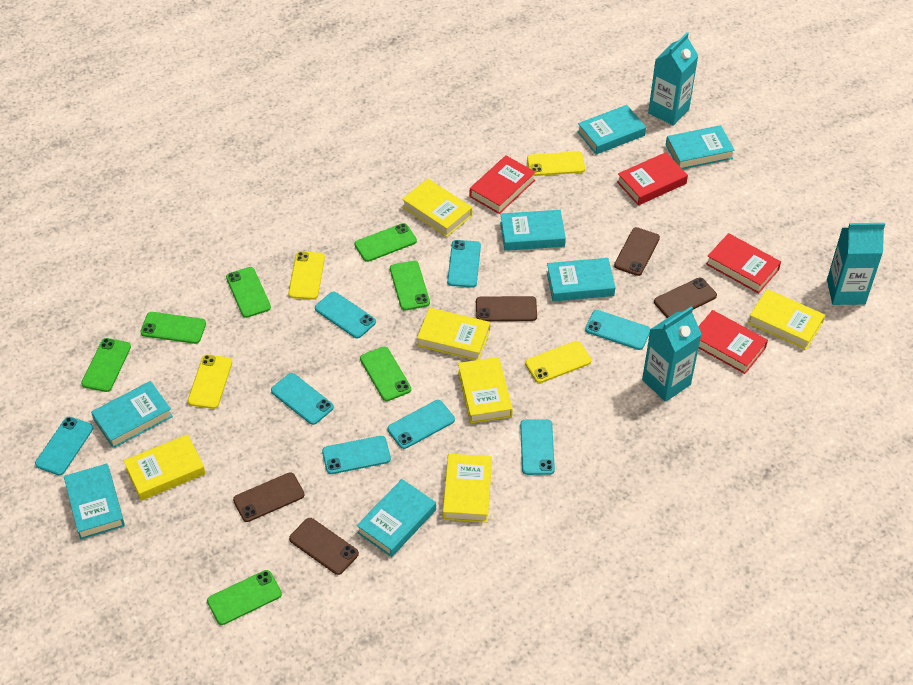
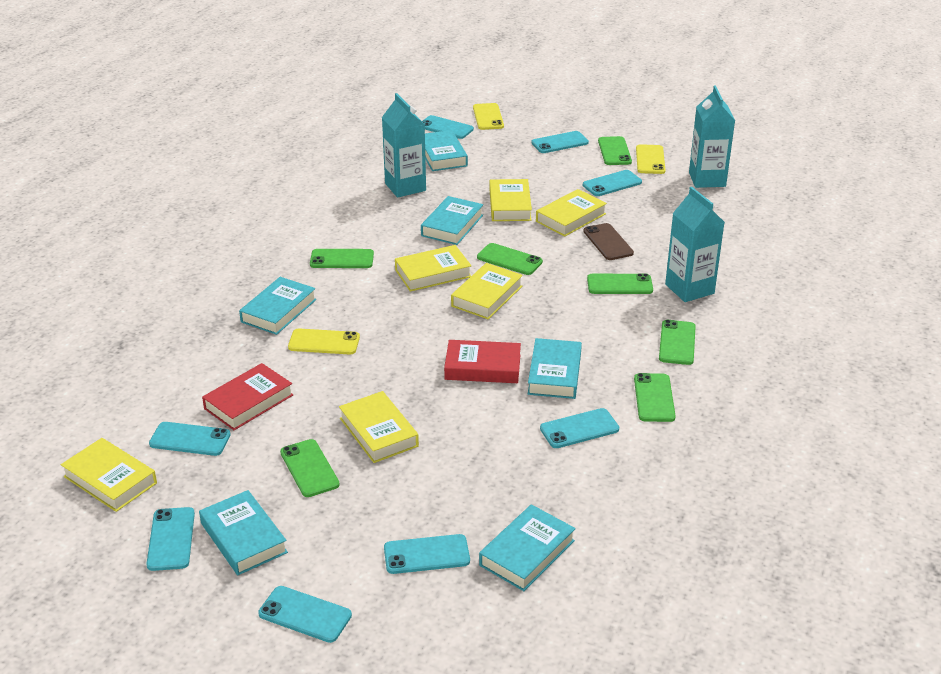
brown phone: [233,473,305,522] [289,518,359,575] [476,296,537,321] [614,227,660,276] [654,278,717,318] = 5 -> [583,223,634,260] = 1
red book: [470,156,536,214] [617,152,688,205] [698,310,768,374] [706,233,781,294] = 4 -> [202,363,293,430] [444,340,521,383] = 2
turquoise book: [64,463,125,540] [91,381,173,448] [357,479,436,557] [500,210,566,251] [546,258,616,302] [577,105,646,155] [666,125,735,169] = 7 -> [199,490,288,575] [239,277,316,335] [421,196,483,245] [425,130,468,171] [479,504,576,591] [528,338,582,399] = 6
yellow phone: [188,355,232,409] [288,252,325,300] [525,341,591,383] [527,151,585,176] = 4 -> [288,329,360,355] [473,103,504,130] [636,144,665,174] = 3

